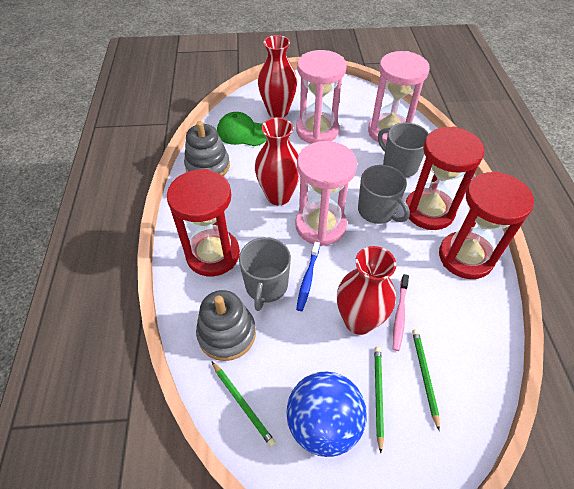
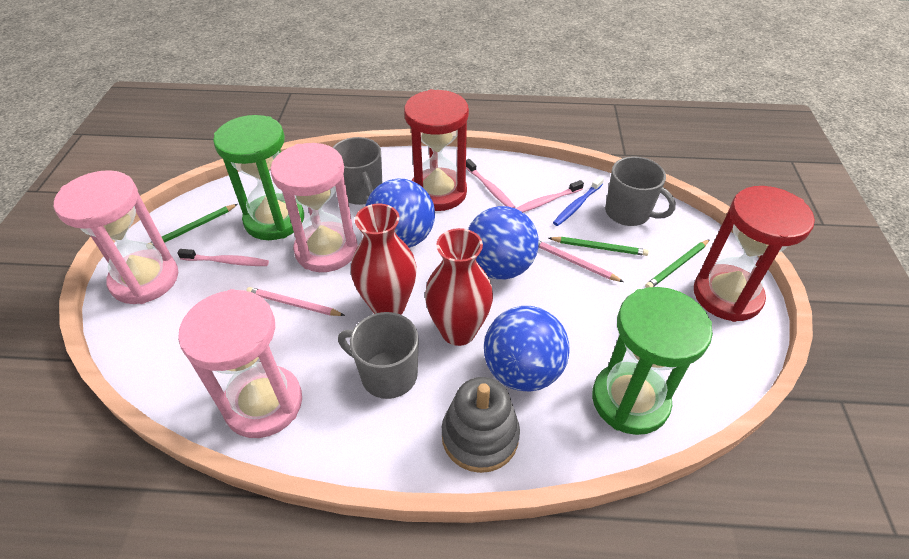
blue ball: [286,372,367,457] = 1 -> [365,179,435,248] [468,206,539,279] [484,306,570,391] = 3
green cap: [217,112,267,146] = 1 -> none = 0
green hourglass: none = 0 -> [213,115,304,240] [592,287,713,435] = 2
grey stacking toy: [184,121,230,176] [196,290,256,361] = 2 -> [442,377,520,473] = 1
pink pencil: none = 0 -> [246,287,345,316] [538,241,623,282] = 2
pink toothbrush: [393,274,409,351] = 1 -> [177,249,269,266] [466,159,515,208] [516,180,584,212] = 3
red hourglass: [167,169,240,276] [406,127,485,230] [439,171,534,279] = 3 -> [404,89,469,211] [694,186,815,322] = 2
red vase: [255,117,300,205] [258,35,297,118] [337,246,396,335] = 3 -> [351,204,417,314] [425,228,493,346] = 2

